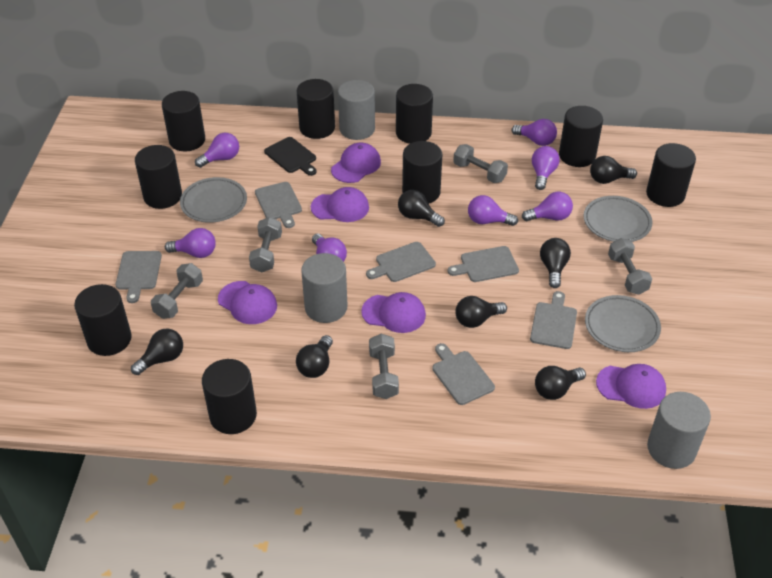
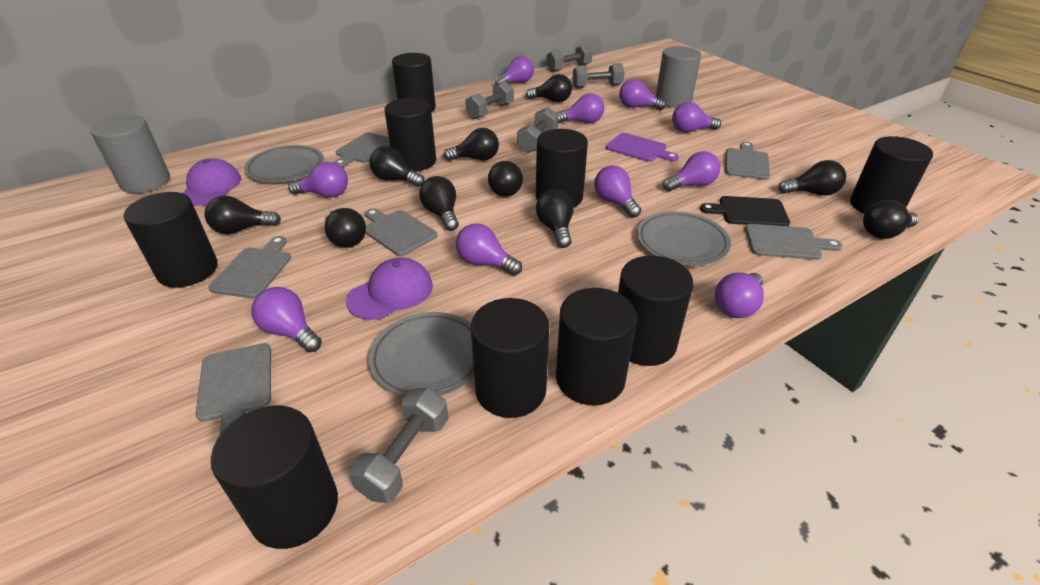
black light bulb: [131,328,183,375] [296,335,333,378] [398,190,445,227] [455,296,507,328] [535,366,586,400] [540,238,571,288] [590,156,637,184] = 7 -> [205,196,281,234] [325,208,366,248] [369,146,425,187] [419,176,459,231] [444,128,499,161] [488,161,523,197] [526,74,572,102] [536,189,574,248] [778,160,846,196] [863,200,919,239] = 10
grey cylinder: [301,253,347,323] [338,80,375,140] [647,392,711,469] = 3 -> [91,115,170,193] [656,46,701,108] = 2
purple cap: [218,281,277,324] [311,187,369,222] [331,143,381,183] [361,292,426,333] [596,364,666,409] = 5 -> [183,158,241,206] [346,258,433,320] = 2
purple cutting board: none = 0 -> [606,133,679,162] = 1
purple light bulb: [165,228,216,258] [195,133,239,168] [312,233,347,262] [468,195,518,226] [512,119,557,146] [522,192,573,221] [532,146,560,190] = 7 -> [251,287,322,352] [288,162,348,197] [456,223,522,275] [495,56,534,85] [557,93,604,123] [594,165,641,218] [619,79,666,110] [663,151,721,191] [672,102,721,133] [715,272,764,318] = 10

